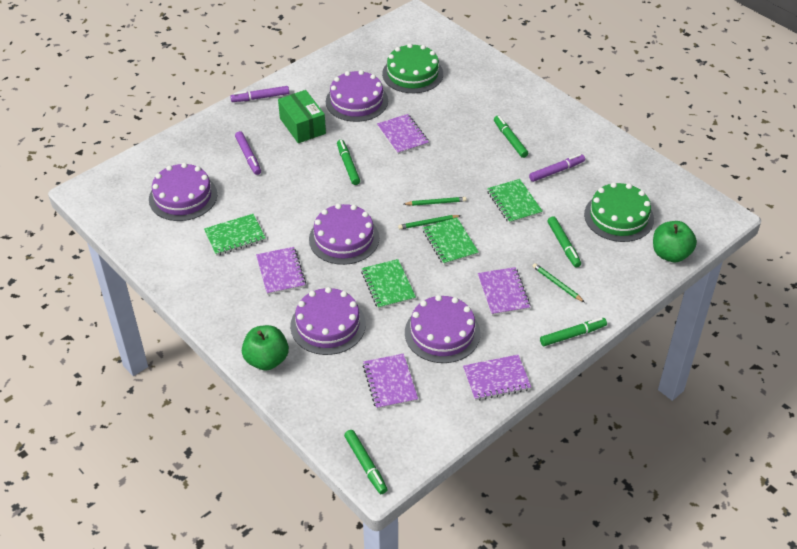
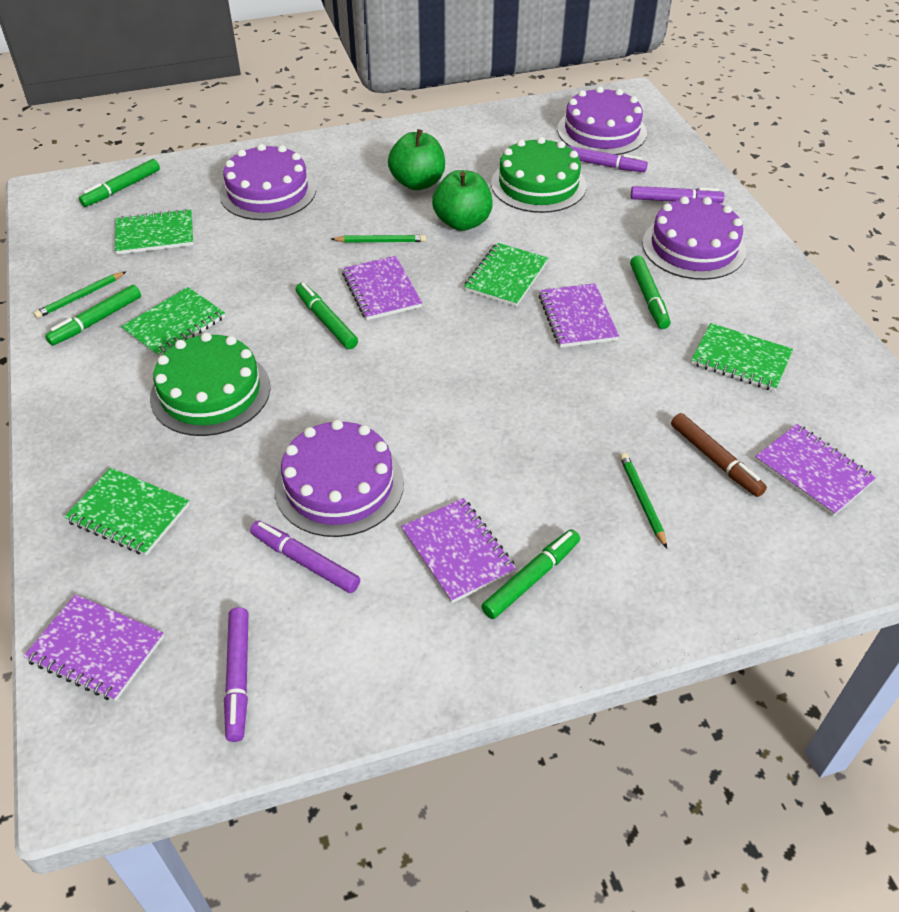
brown marker: none = 0 -> [671,413,767,497] = 1
green box: [278,90,326,143] = 1 -> none = 0
green notebook: [204,214,266,256] [361,259,416,309] [423,217,479,265] [487,179,543,224] = 4 -> [64,468,189,556] [115,209,194,255] [121,287,225,357] [464,243,548,307] [691,323,793,391] = 5
purple cake: [149,163,217,221] [290,287,366,355] [309,204,379,265] [326,70,388,122] [405,295,480,363] = 5 -> [219,144,316,220] [274,420,404,537] [557,86,647,155] [642,196,746,280] = 4
purple marker: [230,86,289,102] [235,131,261,175] [529,154,585,182] = 3 -> [224,607,248,742] [250,521,360,593] [566,145,648,172] [631,186,724,203] = 4

